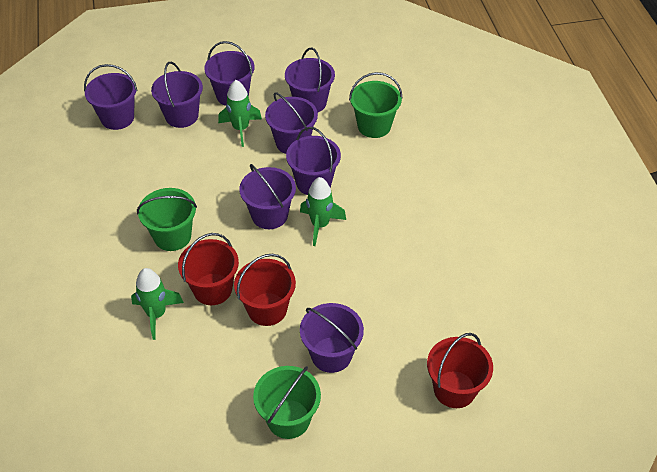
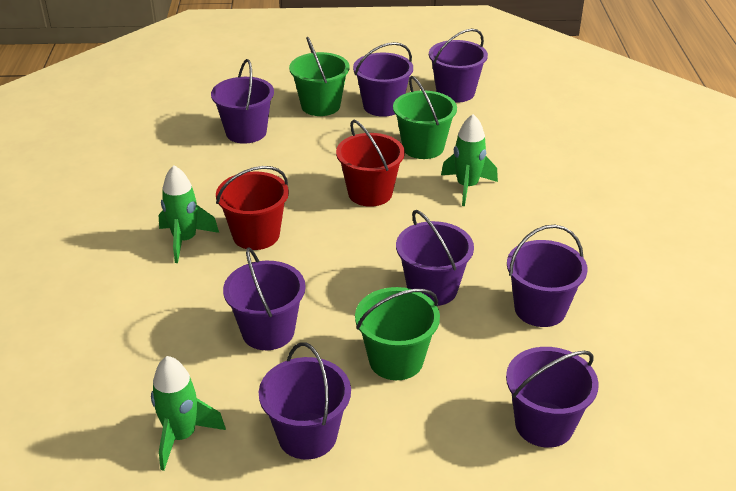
red bucket: [178,233,239,305] [234,254,296,326] [427,333,493,408] = 3 -> [216,166,289,250] [336,120,405,207] = 2

